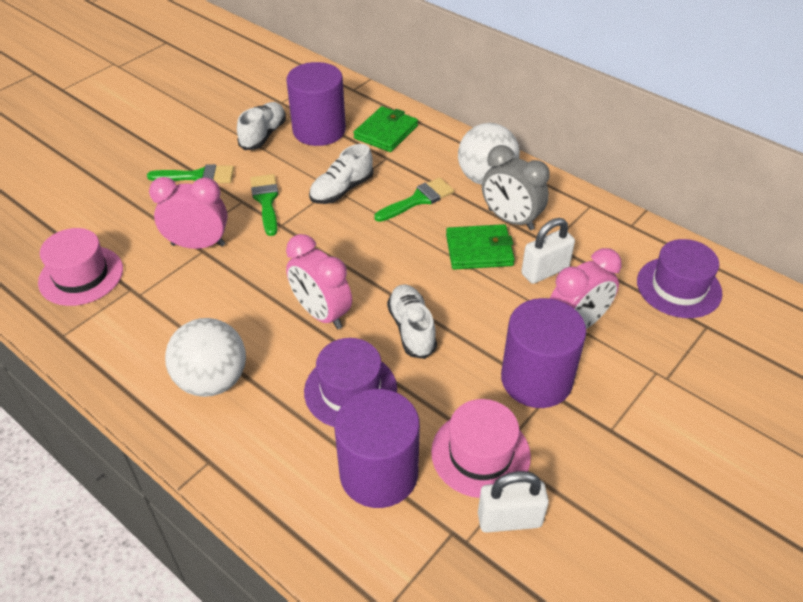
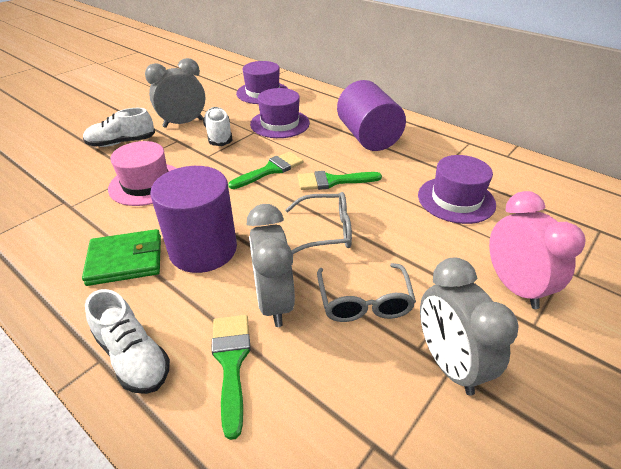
green wallet: [353,106,418,152] [446,224,515,270] = 2 -> [82,229,161,286] = 1
grey clock: [482,145,550,230] = 1 -> [145,58,206,128] [247,204,295,327] [420,258,518,395] = 3
grey glasses: none = 0 -> [285,192,352,254] [317,263,416,322] = 2
pink clock: [149,177,228,249] [286,234,352,329] [550,248,621,329] = 3 -> [489,191,586,309] = 1
pink hat: [38,228,123,306] [431,399,531,498] = 2 -> [108,141,177,206] = 1
purple cylinder: [286,62,346,146] [334,389,420,508] [501,298,586,408] = 3 -> [150,166,237,273] [337,80,406,151] = 2
purple hat: [304,338,397,427] [637,239,723,318] = 2 -> [236,61,288,104] [250,88,310,138] [418,155,496,224] = 3
white ball: [165,318,246,397] [458,123,520,185] = 2 -> none = 0
white padlock: [478,471,549,533] [521,218,575,284] = 2 -> none = 0

